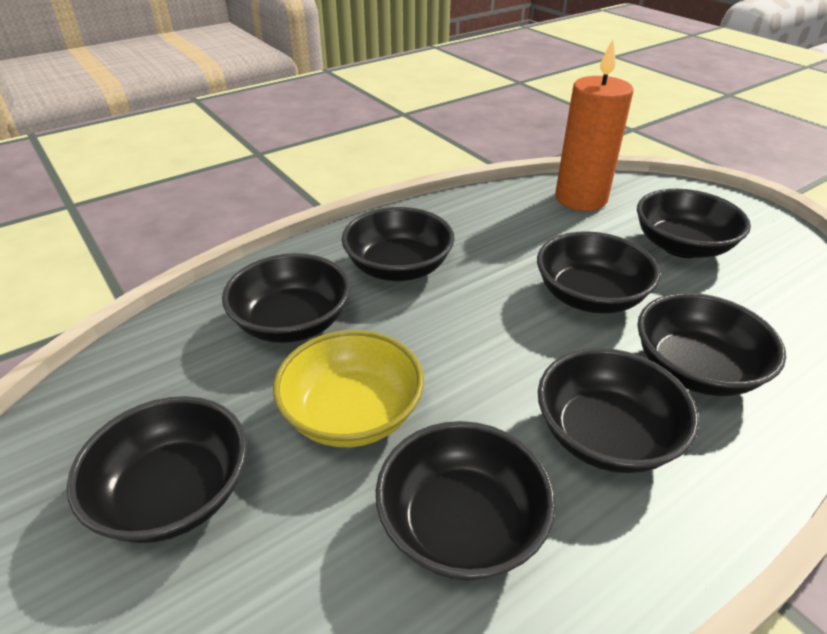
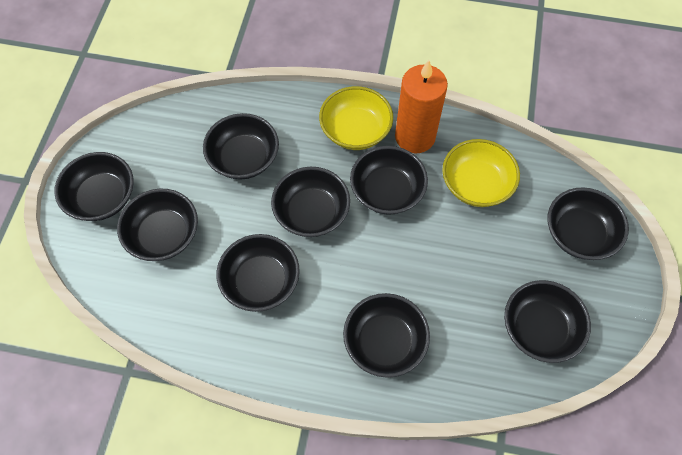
black bowl: [67,396,247,543] [222,253,350,343] [342,207,455,281] [376,421,556,580] [537,231,660,314] [538,348,699,473] [637,189,751,258] [637,293,786,396] = 8 -> [54,152,134,221] [117,189,198,261] [203,113,279,180] [216,234,300,312] [271,167,350,237] [343,293,430,378] [350,146,428,215] [504,280,591,363] [547,187,629,260] = 9
yellow bowl: [273,330,424,447] = 1 -> [319,86,393,150] [442,139,520,207] = 2

